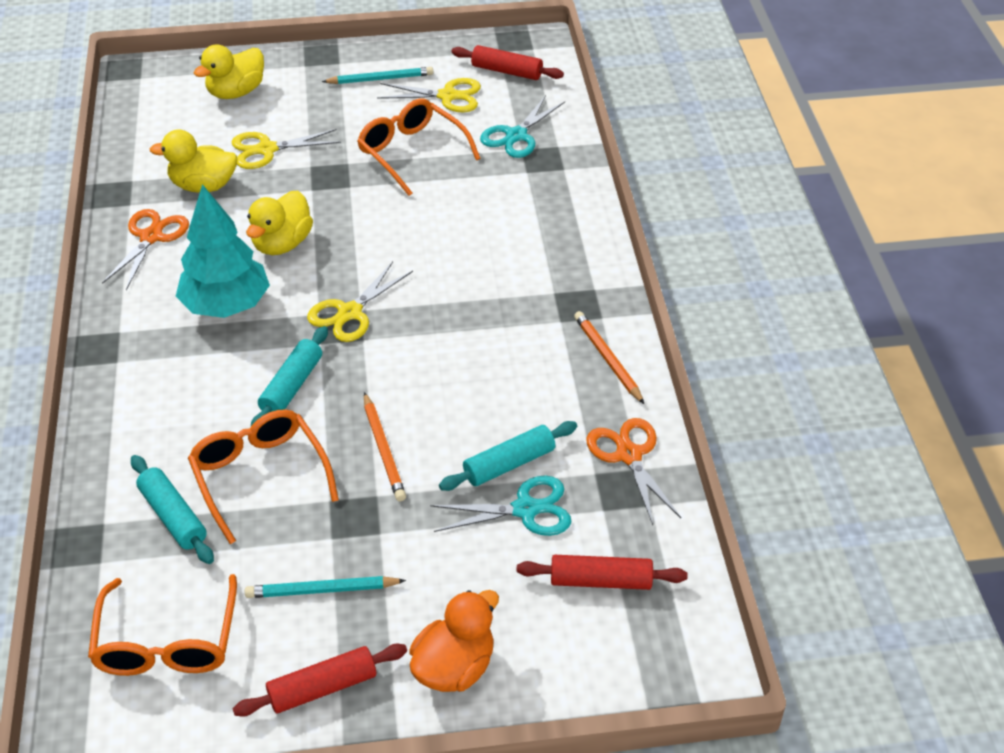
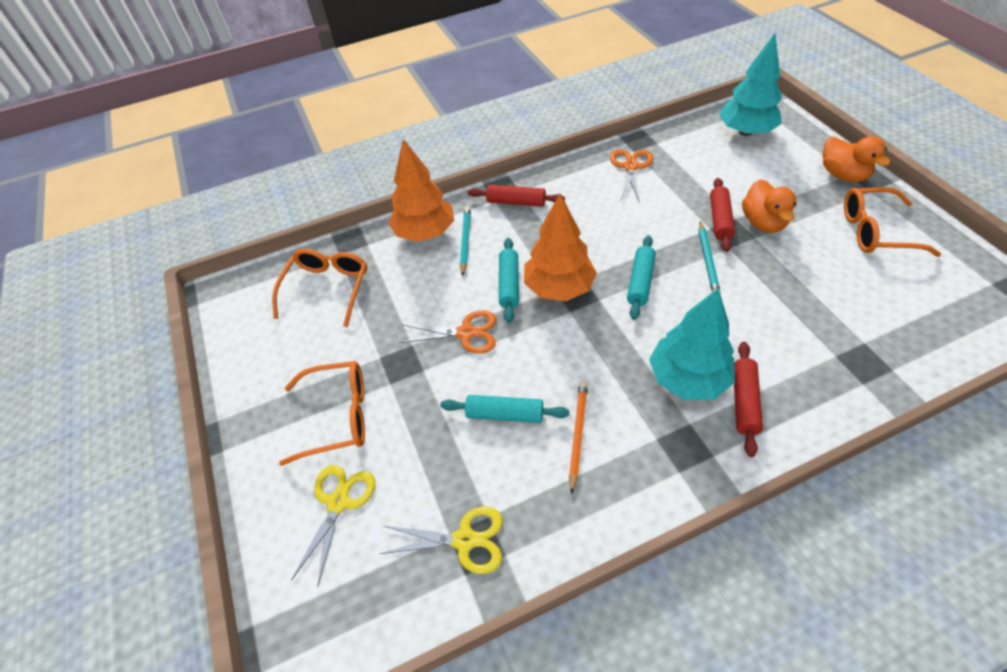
orange duck: [409,590,499,692] = 1 -> [742,179,796,233] [823,136,890,182] = 2
orange pencil: [364,392,406,501] [574,311,644,404] = 2 -> [569,381,588,494] = 1
orange tree: none = 0 -> [388,139,454,242] [524,193,597,301] = 2
turquoise scissors: [431,476,572,536] [480,95,565,158] = 2 -> none = 0
turquoise tree: [176,184,270,318] = 1 -> [649,288,735,400] [719,33,782,136] = 2
yellow duck: [150,129,237,193] [194,44,264,99] [246,191,313,255] = 3 -> none = 0
yellow scissors: [232,129,341,169] [307,262,413,342] [377,78,481,112] = 3 -> [291,465,375,587] [380,507,503,574] = 2

